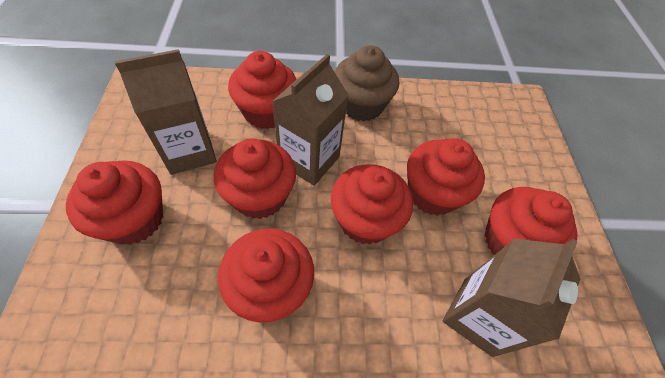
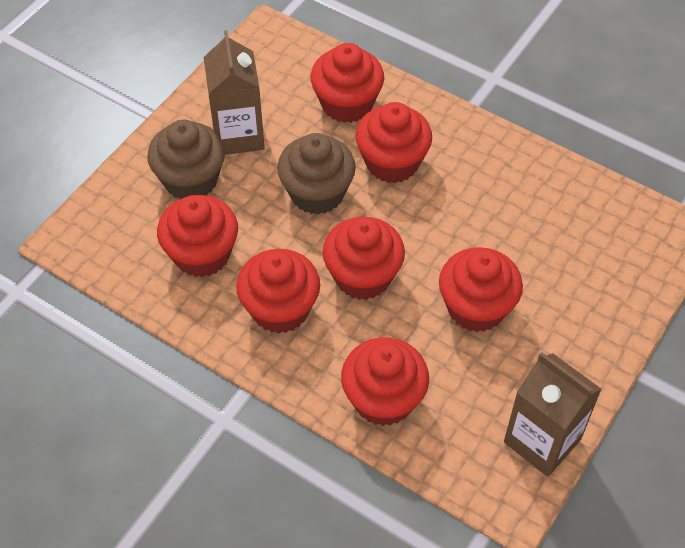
brown carton: [115,49,217,175] [272,54,349,186] [443,238,580,357] = 3 -> [204,30,265,155] [504,352,602,477] = 2
brown cupcake: [335,45,399,121] = 1 -> [147,120,225,199] [277,133,356,215] = 2

